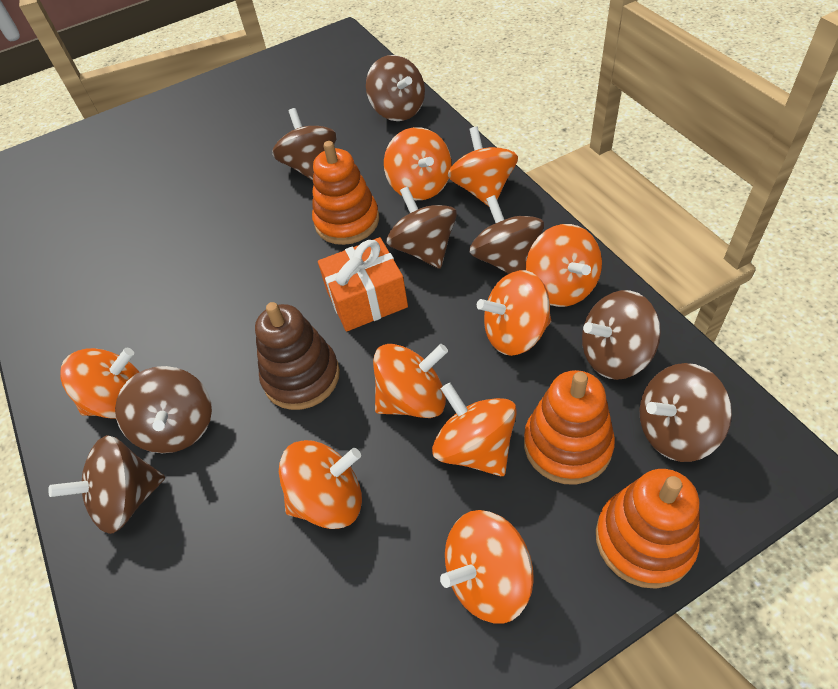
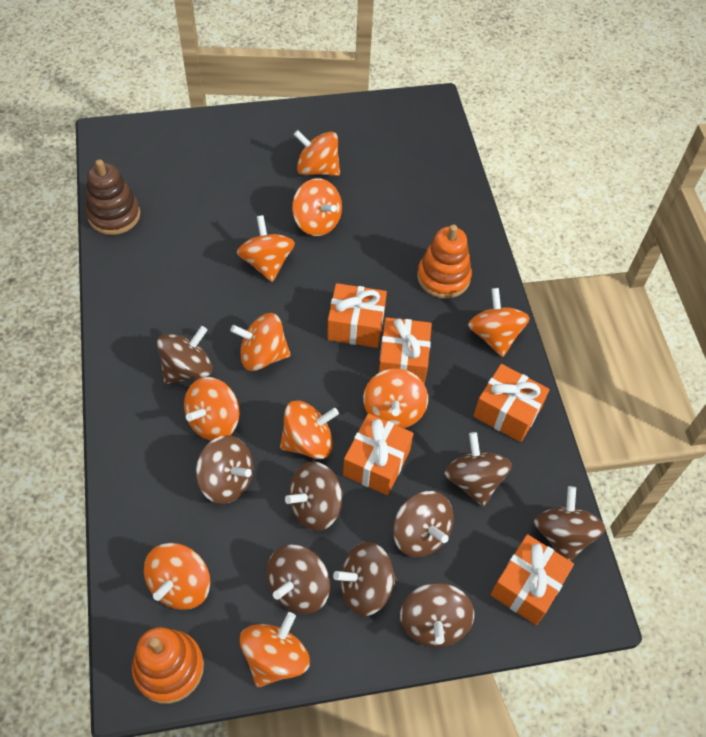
brown spinning top: [48,435,165,534] [115,366,212,453] [272,108,337,180] [366,55,425,121] [386,186,457,269] [469,195,544,274] [582,290,661,380] [640,363,732,462] = 8 -> [157,326,213,384] [196,435,253,504] [267,545,330,614] [285,461,343,531] [333,542,397,616] [393,491,454,557] [400,583,474,647] [444,432,512,507] [534,486,606,561] = 9
orange gift: [318,237,408,332] = 1 -> [327,283,387,348] [343,413,413,495] [379,317,432,384] [474,364,550,442] [491,534,574,625] = 5
orange spinning top: [60,348,139,419] [279,440,362,529] [373,344,448,418] [384,127,452,200] [432,383,517,476] [440,510,534,624] [448,126,518,207] [477,270,551,356] [526,224,602,307] = 9 -> [144,543,210,610] [184,377,240,441] [230,313,291,371] [237,215,295,282] [240,612,310,687] [280,400,339,459] [292,178,342,236] [293,130,340,176] [363,369,428,428] [468,288,530,357] = 10
orange stacking toy: [312,141,379,245] [524,370,615,485] [596,469,700,589] = 3 -> [132,627,204,704] [417,225,472,299] = 2

